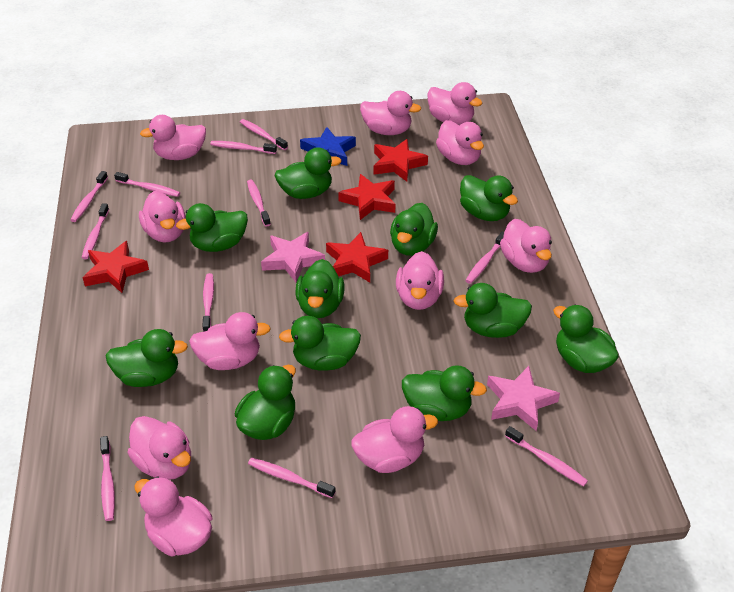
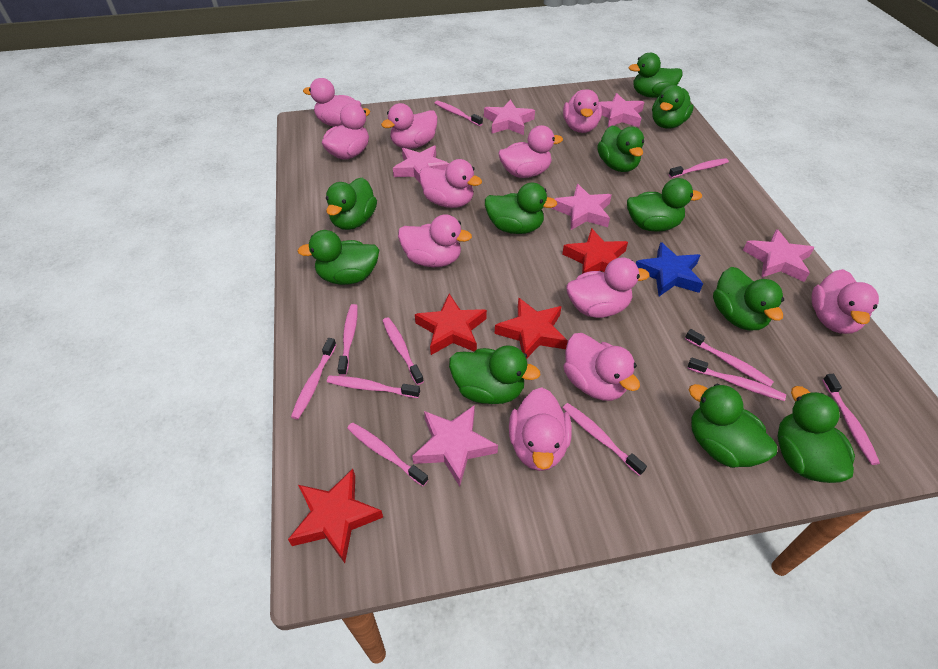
pink star: [261,232,325,282] [487,366,560,431] = 2 -> [393,146,449,184] [412,405,498,486] [484,100,535,135] [551,184,612,230] [599,93,644,127] [743,229,815,282] = 6

